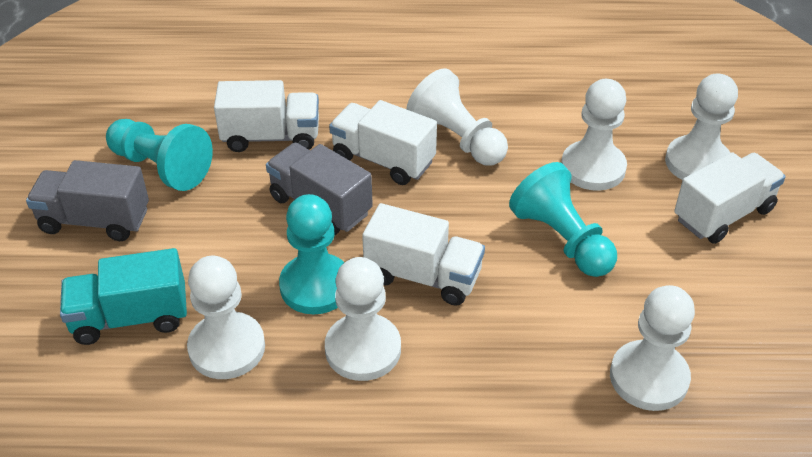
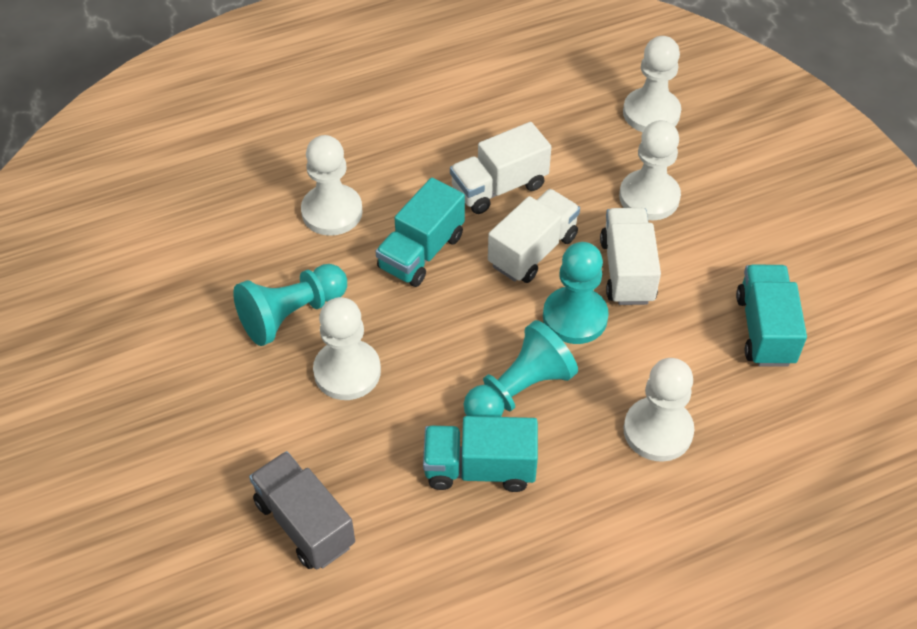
grey truck: [26,160,149,241] [266,143,373,235] = 2 -> [249,451,355,569] = 1
turquoise truck: [60,248,187,345] = 1 -> [376,178,465,287] [423,416,538,492] [736,265,807,367] = 3
white pawn: [187,256,265,379] [325,257,401,381] [406,68,508,166] [561,79,627,191] [610,285,695,411] [665,74,738,180] = 6 -> [301,135,363,236] [313,297,381,400] [619,120,681,220] [623,36,681,132] [624,358,694,462] = 5
white truck: [214,80,319,152] [329,100,437,185] [362,203,485,306] [674,152,786,244] = 4 -> [450,122,551,214] [488,189,580,283] [600,208,661,305] = 3

